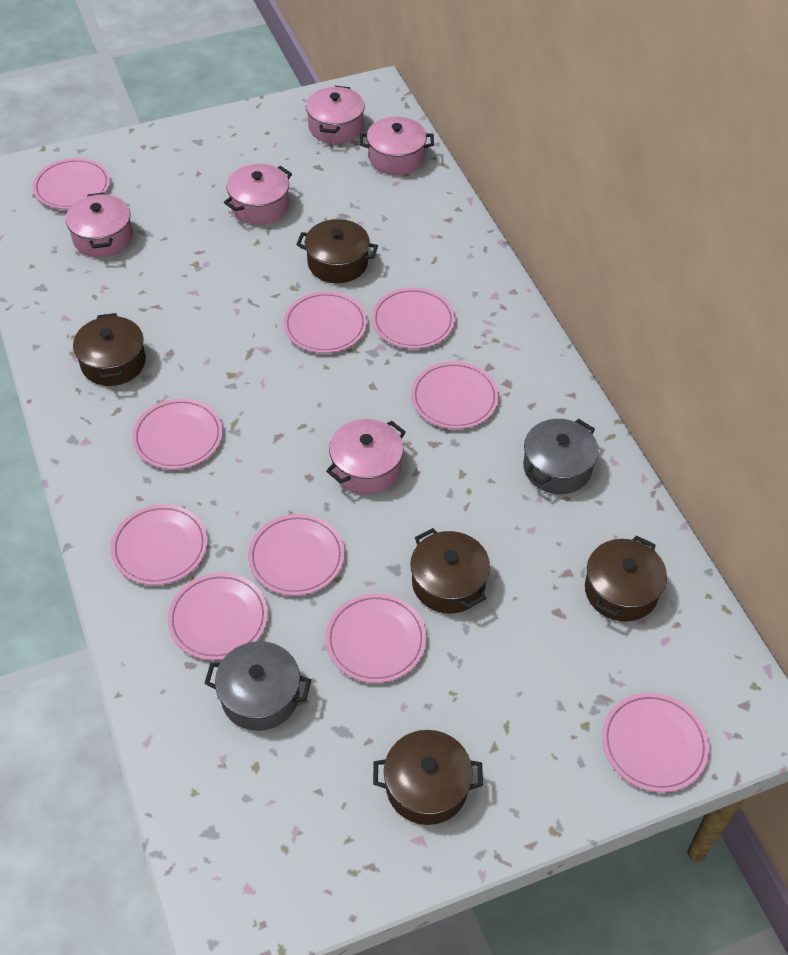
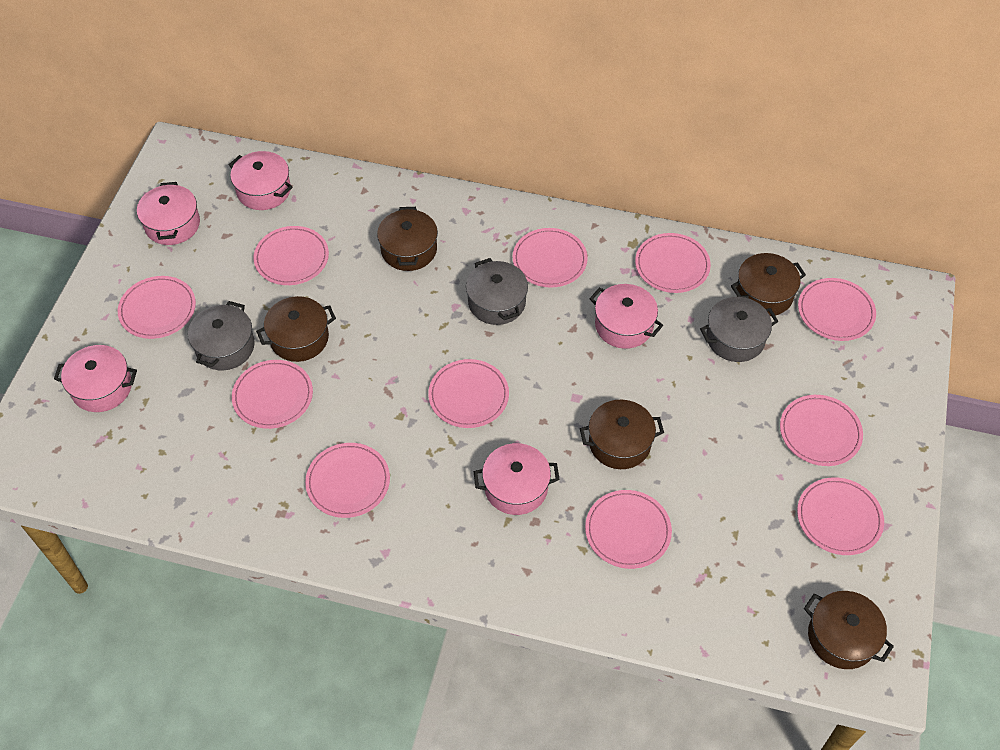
grey pot: [204,641,311,731] [523,419,598,494] = 2 -> [188,301,255,370] [466,258,528,325] [700,297,779,362] = 3
pink plate: [33,158,110,209] [110,504,207,585] [132,398,223,469] [167,573,268,660] [248,514,345,596] [283,291,367,353] [325,593,426,683] [372,288,455,349] [411,361,499,429] [602,693,709,792] = 10 -> [118,276,196,339] [232,360,313,429] [253,226,329,285] [305,443,390,518] [428,359,509,428] [513,228,588,288] [585,490,672,569] [635,233,711,293] [780,395,863,466] [797,477,884,555] [798,278,876,341] = 11

